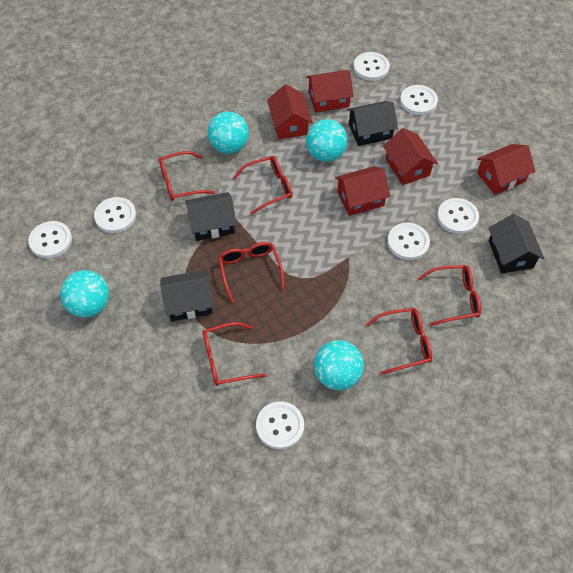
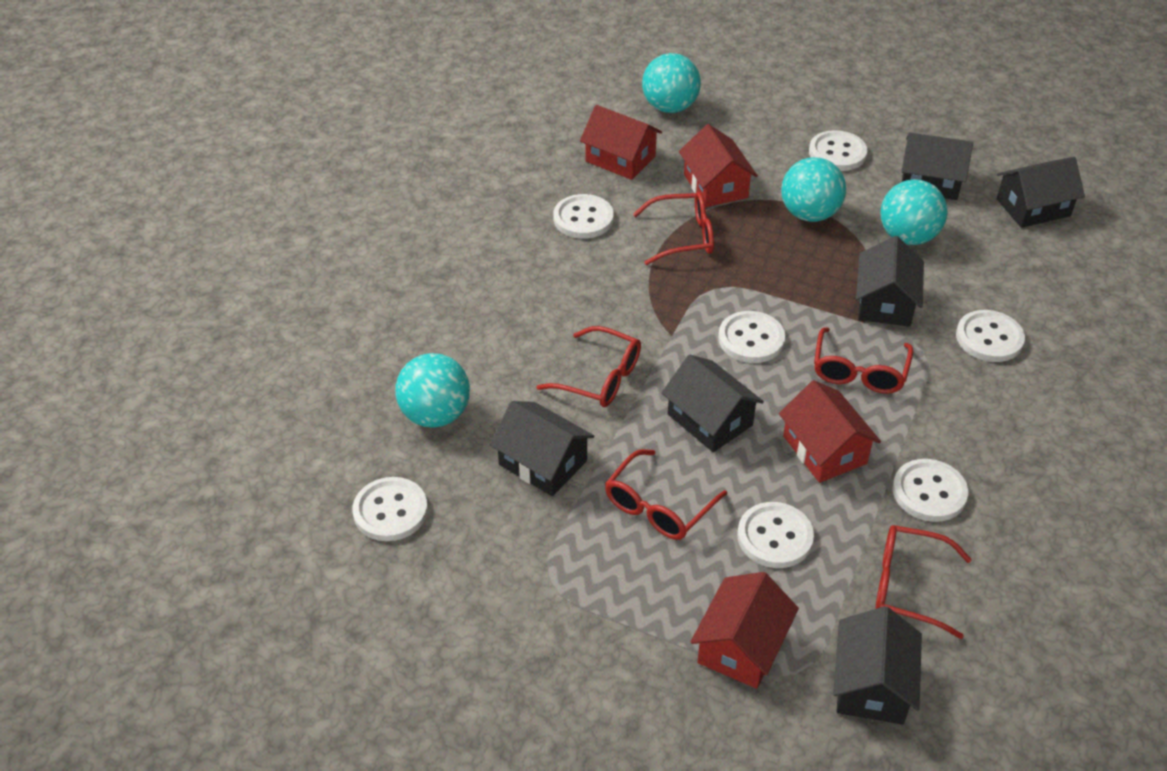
black house: [160,270,214,321] [186,192,237,241] [347,101,398,146] [488,214,544,273] = 4 -> [490,401,595,496] [661,355,764,452] [833,606,922,725] [856,236,924,327] [901,133,973,200] [997,157,1085,228] = 6
red glasses: [159,151,215,201] [203,322,266,386] [218,242,285,302] [233,156,292,215] [366,308,432,375] [418,265,481,326] = 6 -> [536,326,641,407] [605,449,727,540] [633,192,714,265] [814,327,913,394] [876,525,972,639] = 5
red house: [267,84,313,139] [306,70,354,113] [335,166,390,216] [383,128,438,185] [477,144,535,195] = 5 -> [580,105,662,180] [679,124,758,207] [691,572,799,689] [779,380,881,483] = 4

